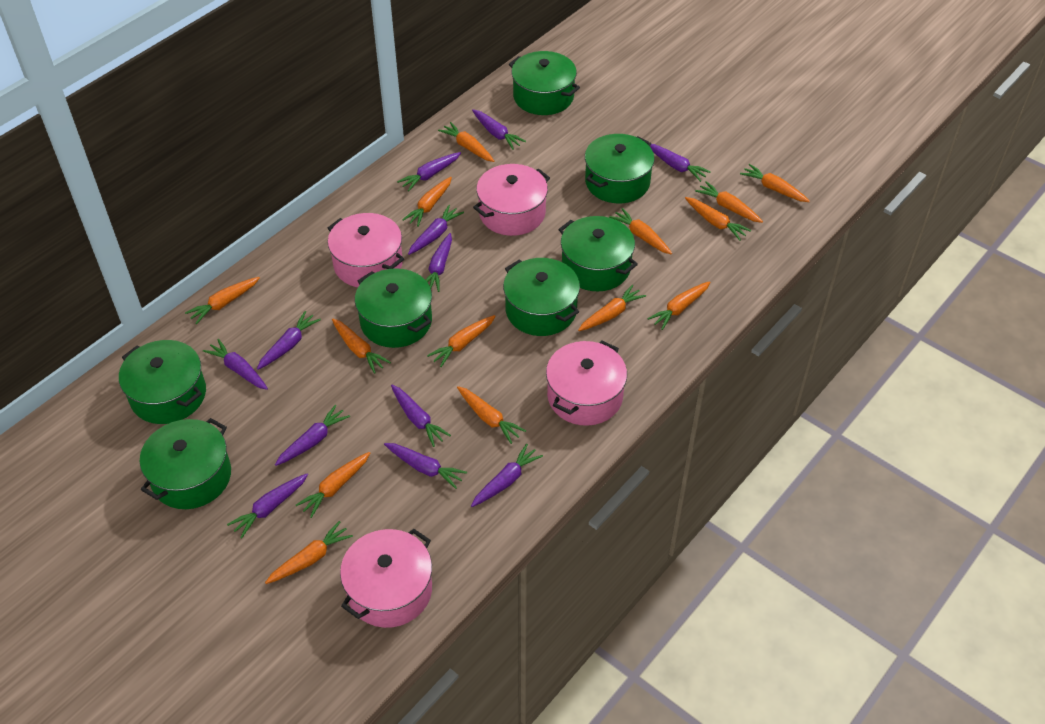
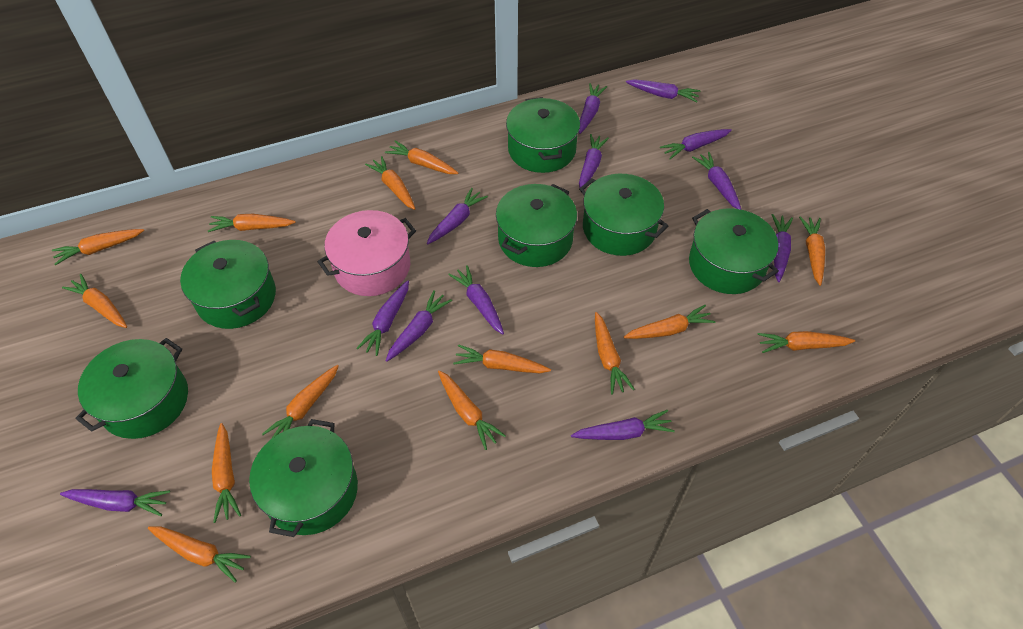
pink pot: [328,213,404,287] [340,529,432,628] [473,164,550,236] [546,341,627,426] = 4 -> [317,210,416,296] = 1

